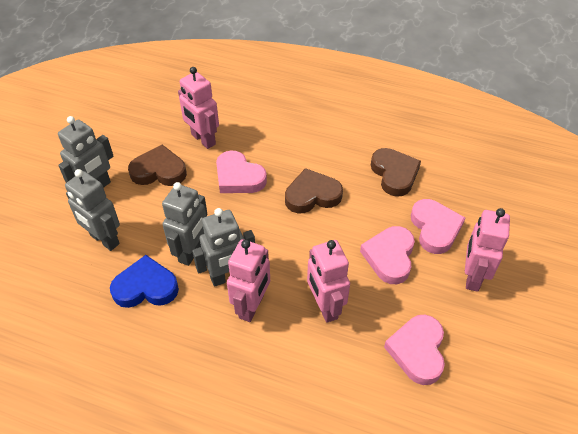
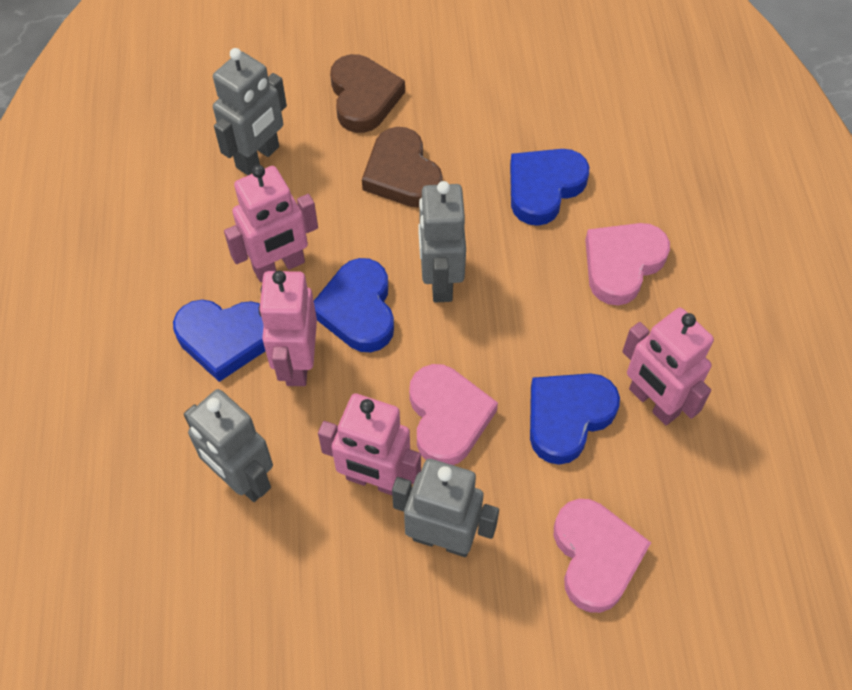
blue heart: [110,255,179,308] = 1 -> [173,300,265,382] [314,258,394,352] [510,149,589,226] [530,373,620,465] = 4
brown heart: [128,145,187,186] [285,168,343,213] [371,148,421,197] = 3 -> [330,54,405,133] [362,127,443,208] = 2
pink heart: [216,151,267,193] [360,226,415,284] [384,315,445,385] [411,199,465,254] = 4 -> [409,364,498,465] [554,499,651,613] [585,223,670,305] = 3

